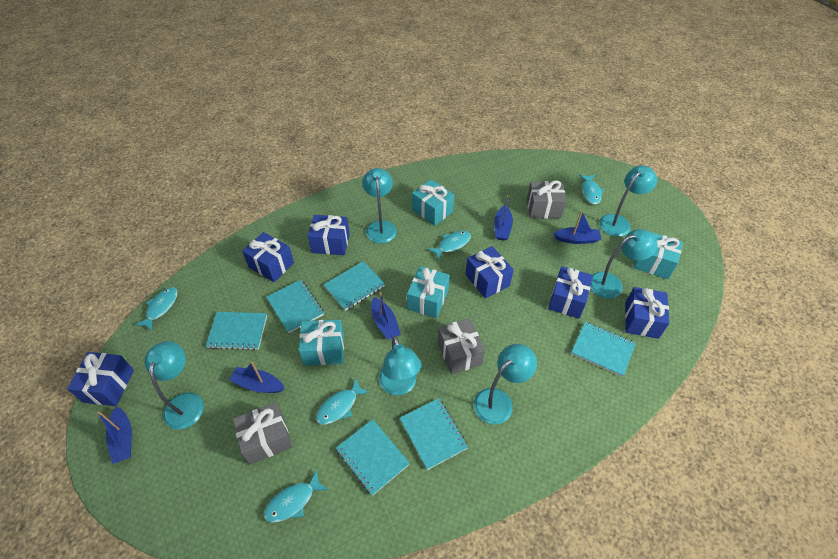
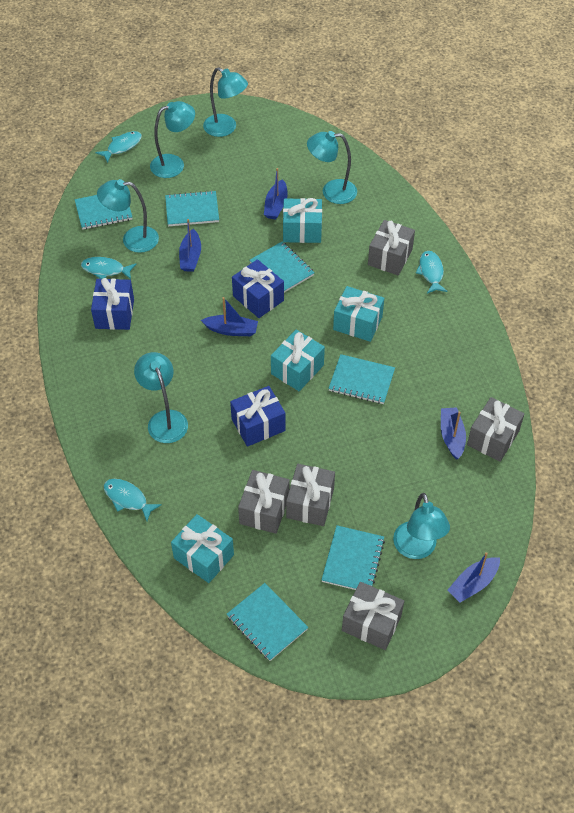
blue gift: [67,352,134,406] [242,232,294,282] [308,215,350,255] [466,246,514,298] [548,266,593,319] [625,287,669,339] = 6 -> [91,278,134,330] [230,386,286,447] [232,259,284,318] = 3
grey gift: [233,402,292,464] [438,318,485,375] [527,180,567,219] = 3 -> [238,470,290,534] [286,464,335,526] [342,582,404,650] [368,220,415,275] [467,397,525,462] = 5
turquoise fish: [135,287,178,331] [264,470,328,523] [316,378,370,425] [427,231,471,260] [579,174,604,205] = 5 -> [81,257,136,279] [96,131,142,163] [104,479,162,521] [416,251,448,293] = 4

